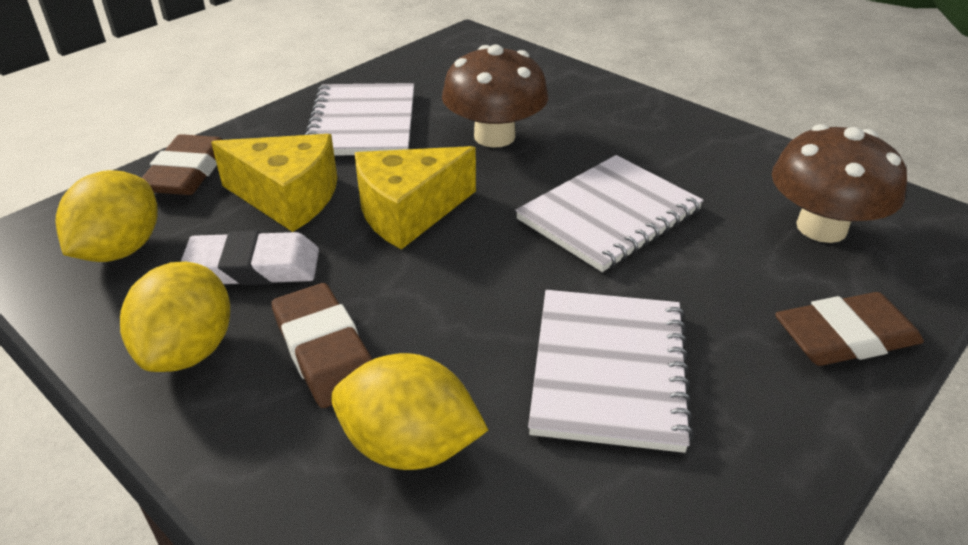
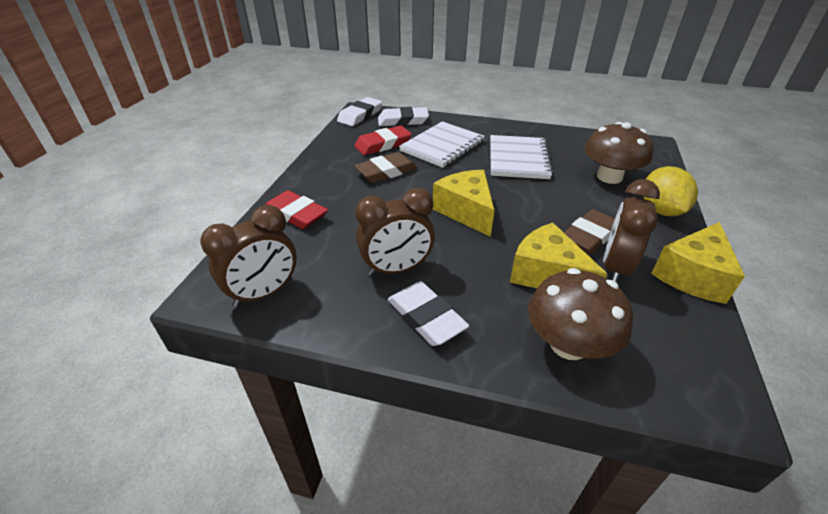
brown clock: none = 0 -> [200,205,297,307] [355,188,435,276] [603,179,660,282] = 3
brown eraser: [142,134,223,195] [272,283,373,408] [775,292,924,366] = 3 -> [354,152,417,183] [564,209,615,254] = 2
red eraser: none = 0 -> [265,190,328,229] [354,125,412,155] = 2
white eraser: [181,231,319,286] = 1 -> [337,97,382,126] [378,107,429,126] [388,281,469,346] = 3
white notebook: [305,83,414,156] [515,155,704,272] [528,290,694,453] = 3 -> [399,121,485,168] [490,135,553,179] = 2
yellow cheese: [211,134,337,232] [355,146,476,250] = 2 -> [433,170,494,237] [510,223,607,288] [651,222,745,304] = 3
yellow lemon: [56,170,158,262] [120,261,230,372] [331,353,488,470] = 3 -> [643,166,698,216] = 1

